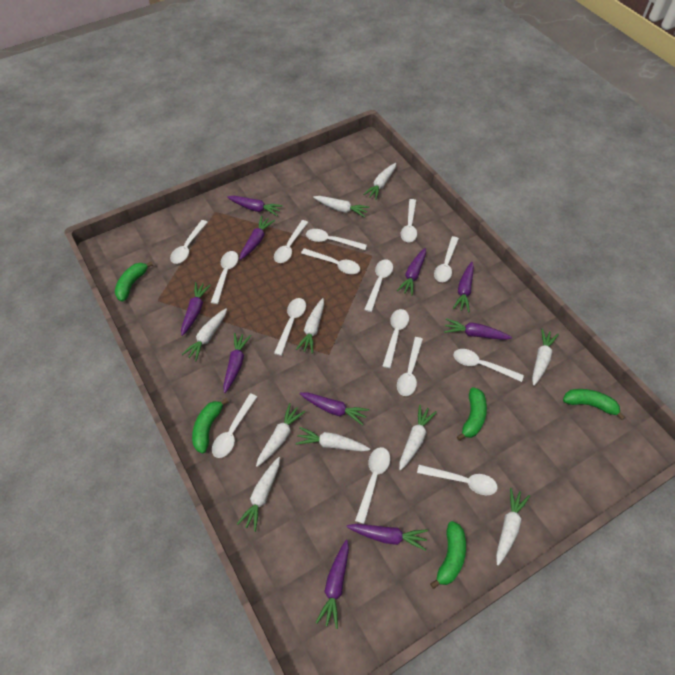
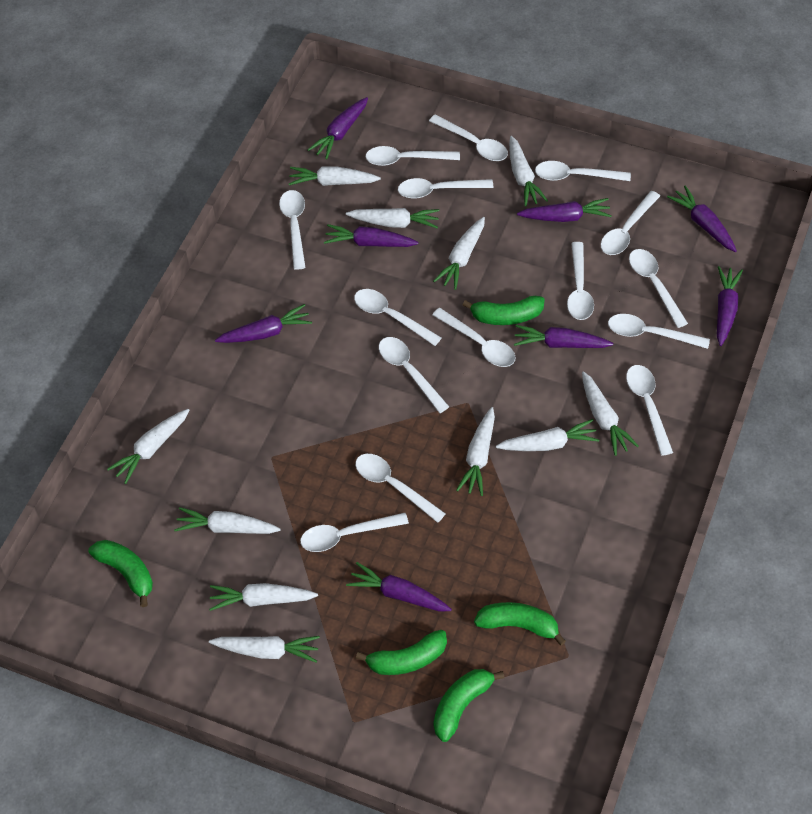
purple carrot: [181,282,211,336] [223,333,251,393] [227,196,283,216] [239,216,275,260] [299,392,369,425] [316,540,349,629] [347,524,428,551] [397,248,426,296] [444,318,512,340] [453,262,474,313] = 10 -> [215,304,312,343] [308,97,368,159] [324,224,419,247] [346,562,452,611] [514,325,613,348] [517,198,612,222] [667,185,737,252] [717,266,743,346] = 8
white carrot: [182,308,227,362] [237,457,280,532] [256,403,305,467] [295,427,370,452] [296,298,324,353] [313,196,370,217] [363,163,396,200] [399,405,437,471] [496,488,530,566] [532,329,559,386] = 10 -> [107,409,189,484] [174,507,280,534] [209,583,318,611] [209,636,320,662] [289,166,381,186] [346,208,440,229] [433,217,485,290] [456,407,495,496] [496,419,599,451] [509,136,548,207] [582,372,639,456] = 11

